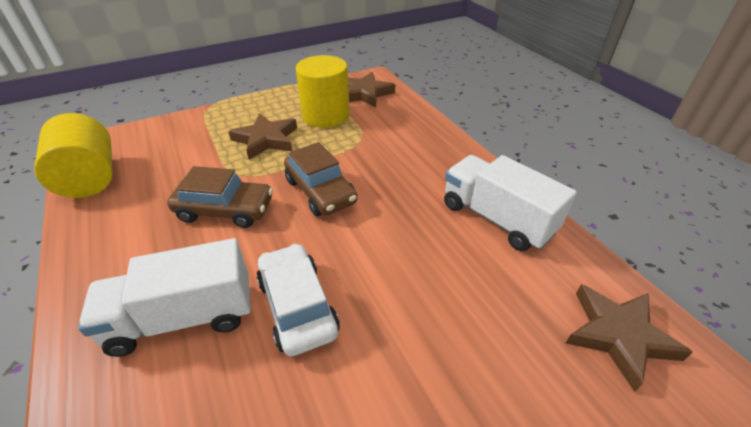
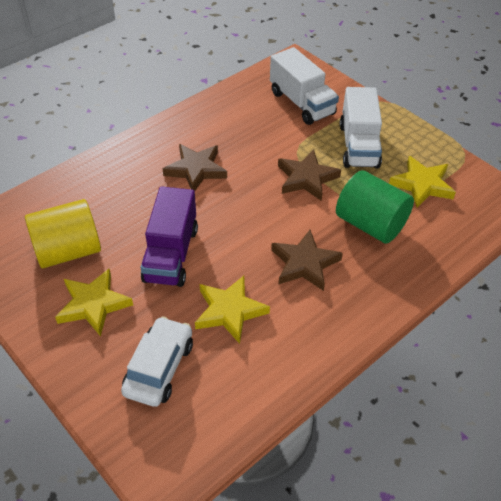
brown car: [167,166,273,228] [284,142,358,216] = 2 -> none = 0
green cylinder: none = 0 -> [336,170,414,244] = 1
purple truck: none = 0 -> [141,186,198,287] = 1
yellow cylinder: [35,113,113,198] [296,55,350,128] = 2 -> [25,199,101,268] = 1
yellow star: none = 0 -> [55,268,133,337] [195,276,270,344] [389,156,456,208] = 3

